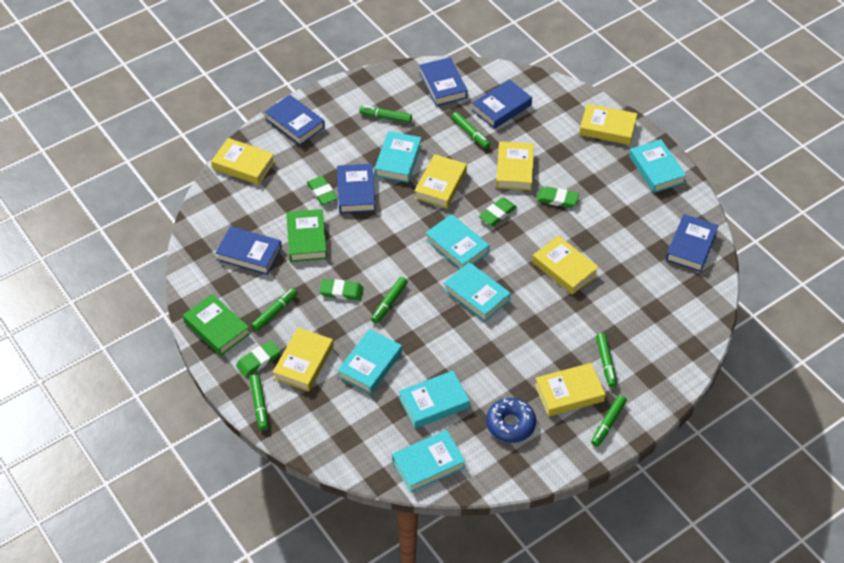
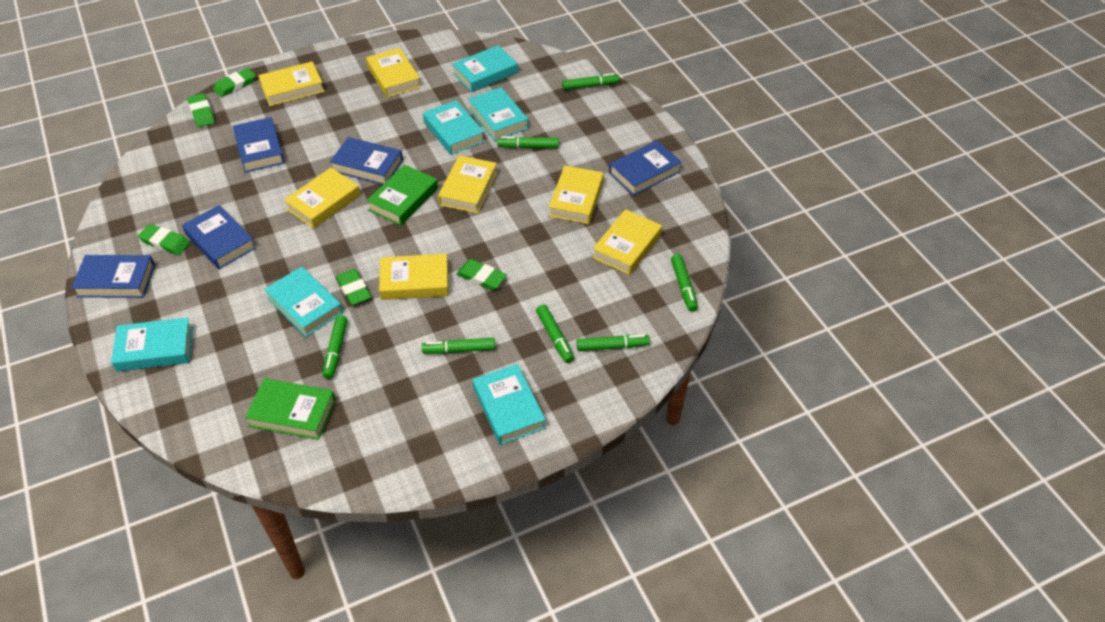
blue book: [215,226,282,275] [265,95,325,145] [337,164,375,213] [419,57,468,106] [472,79,532,129] [666,214,719,272] = 6 -> [71,255,155,298] [182,205,256,269] [232,117,285,173] [330,137,403,185] [609,140,682,196] = 5
blue donut: [486,398,536,443] = 1 -> none = 0
turquoise book: [337,329,402,394] [374,131,422,183] [392,430,466,493] [399,371,470,429] [425,214,490,269] [444,262,511,322] [629,139,686,193] = 7 -> [111,317,193,372] [264,266,343,337] [423,100,485,155] [452,45,518,92] [468,87,529,141] [473,364,546,445] = 6

